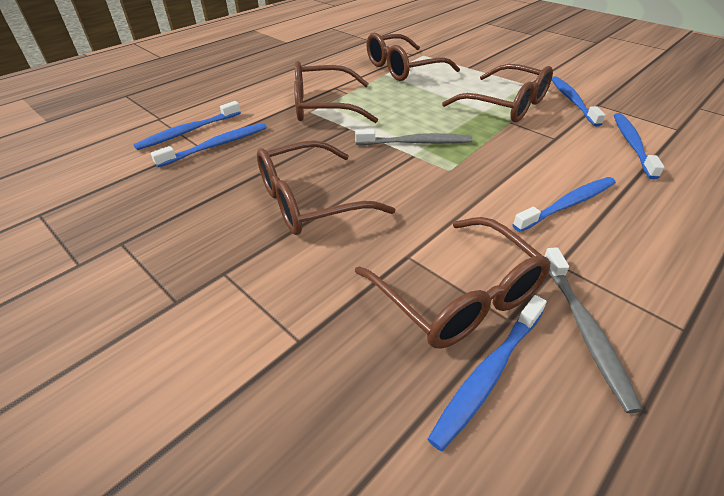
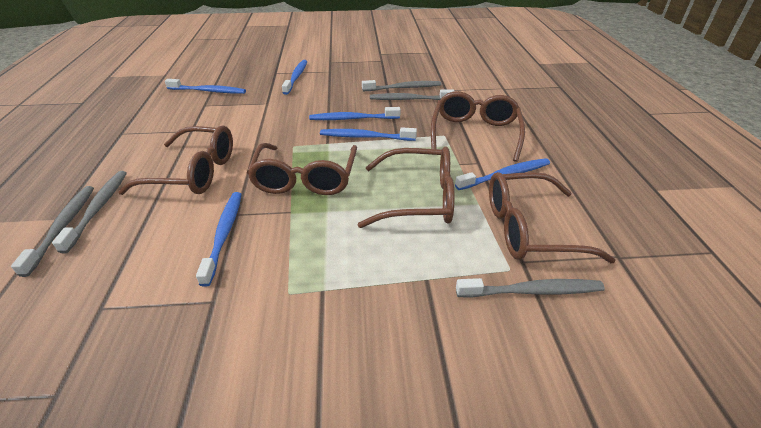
grey toothbrush: [355,129,473,145] [544,247,643,413] = 2 -> [11,186,94,277] [52,171,127,253] [362,80,442,91] [370,89,455,100] [456,278,605,298] = 5

